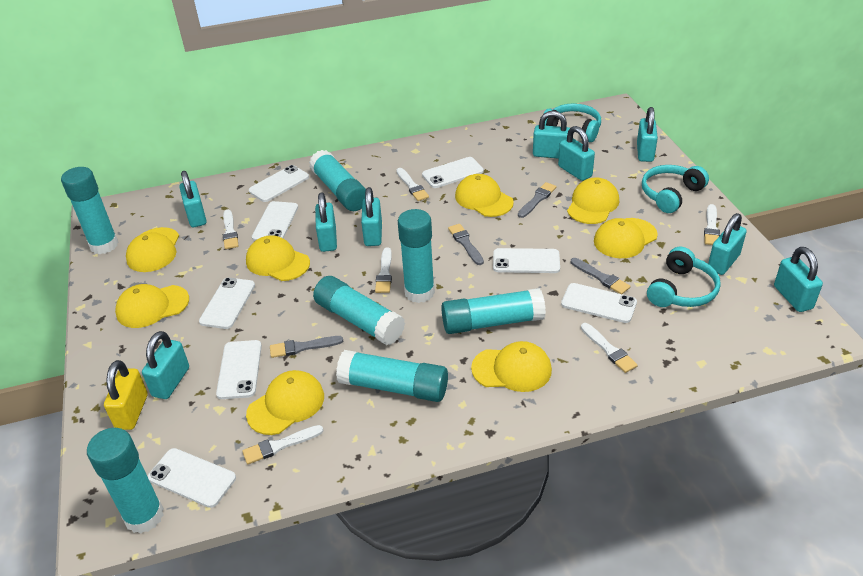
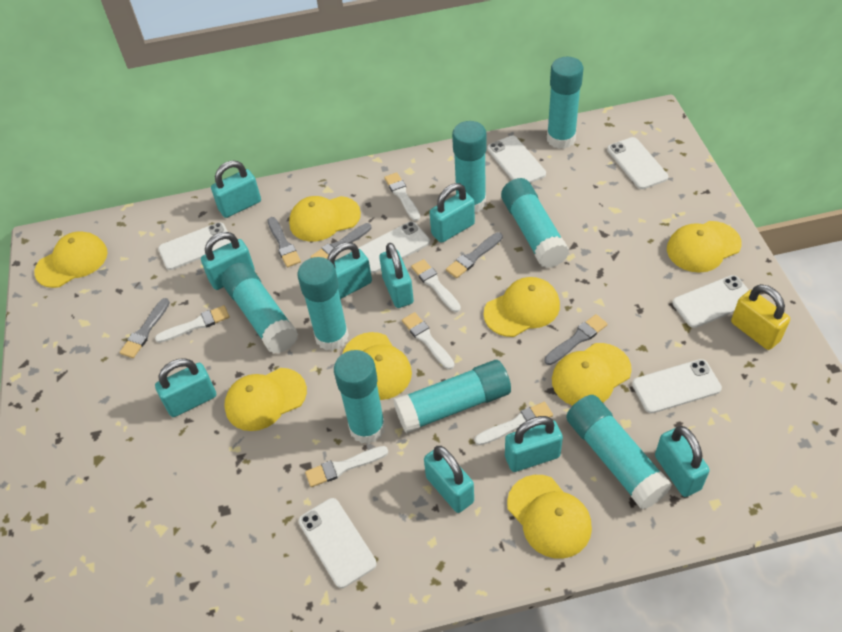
grey brush: [270,336,343,358] [448,224,484,265] [518,182,557,218] [571,258,630,294] = 4 -> [120,298,170,358] [268,217,301,267] [310,223,371,259] [446,232,503,278] [544,314,608,365] = 5
turquoise glue stick: [61,167,118,254] [87,428,164,534] [309,150,366,211] [313,276,405,345] [336,350,448,402] [398,209,435,303] [441,288,546,334] = 7 -> [222,262,298,354] [297,257,349,351] [334,350,385,444] [393,360,511,433] [452,121,487,213] [501,178,569,268] [547,57,583,149] [566,395,672,510] = 8
turquoise headphones: [543,103,601,142] [642,165,709,213] [647,247,721,307] = 3 -> none = 0
white phone: [148,448,236,508] [199,278,255,329] [216,340,262,399] [249,165,309,202] [252,201,298,241] [422,157,484,188] [493,248,560,273] [561,283,637,323] = 8 -> [158,222,231,270] [298,498,377,588] [358,221,430,273] [487,136,546,183] [607,137,669,189] [632,359,722,413] [672,275,749,328] = 7

